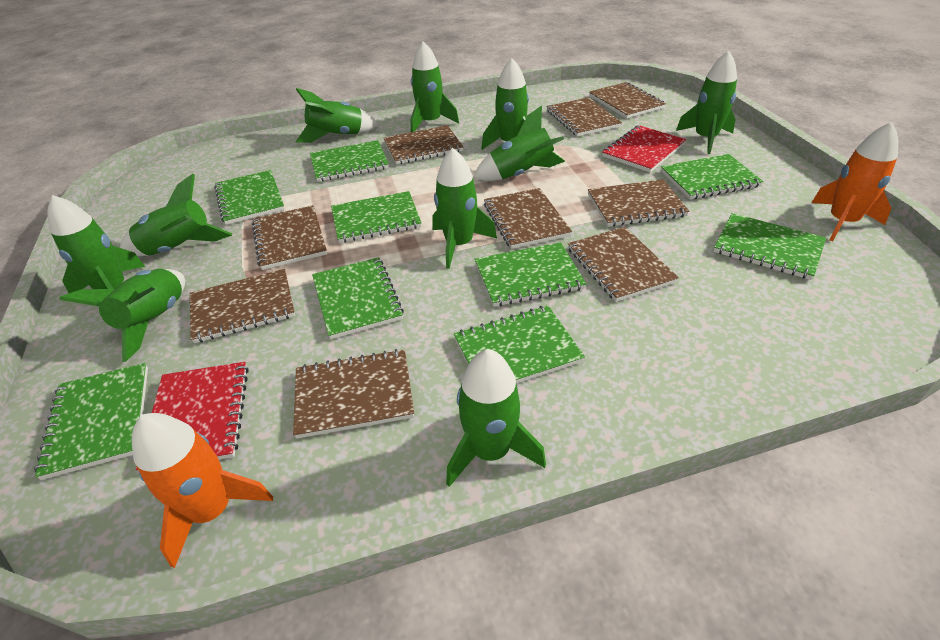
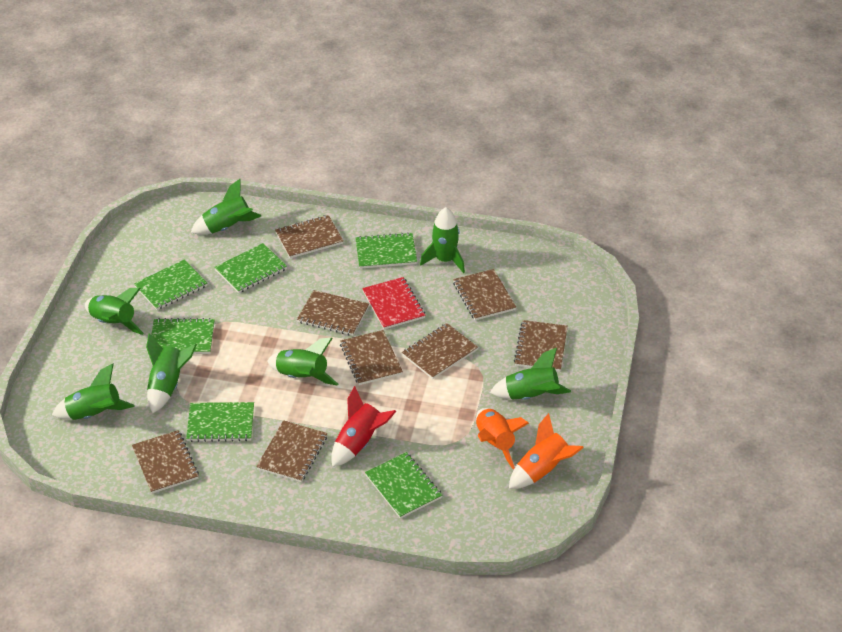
brown notebook: [190,269,295,343] [252,205,327,270] [293,349,414,439] [384,125,463,165] [484,188,572,249] [547,97,622,137] [568,227,679,302] [588,179,689,227] [589,82,666,119] = 9 -> [132,430,199,494] [256,420,327,482] [275,215,344,258] [297,290,369,336] [340,330,403,385] [402,323,478,379] [453,269,516,320] [514,320,568,371] = 8
green notebook: [34,363,148,480] [214,170,285,225] [310,140,389,182] [312,257,404,339] [331,191,421,243] [454,306,585,384] [475,242,586,307] [661,154,763,200] [714,213,826,280] = 9 -> [134,259,207,310] [151,318,215,354] [186,402,254,442] [214,243,287,293] [355,232,417,269] [365,452,442,519] = 6
green rocket: [48,195,145,293] [59,269,185,362] [120,174,232,256] [296,88,379,143] [411,41,459,132] [433,148,497,269] [446,349,546,487] [474,106,565,181] [481,58,529,150] [676,51,737,154] = 10 -> [52,363,135,420] [85,288,144,335] [146,333,197,414] [191,179,261,235] [267,338,338,386] [420,207,465,273] [490,348,571,400] = 7
red notebook: [136,362,249,471] [602,125,686,172] = 2 -> [362,277,425,329] = 1
red rocket: none = 0 -> [331,386,396,467] = 1

